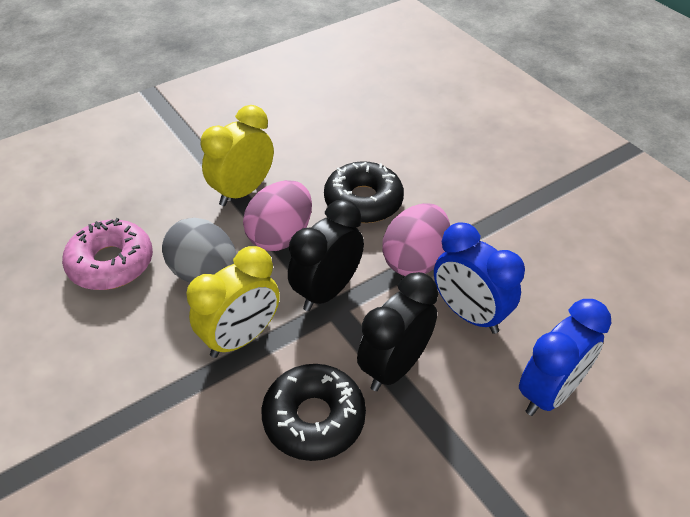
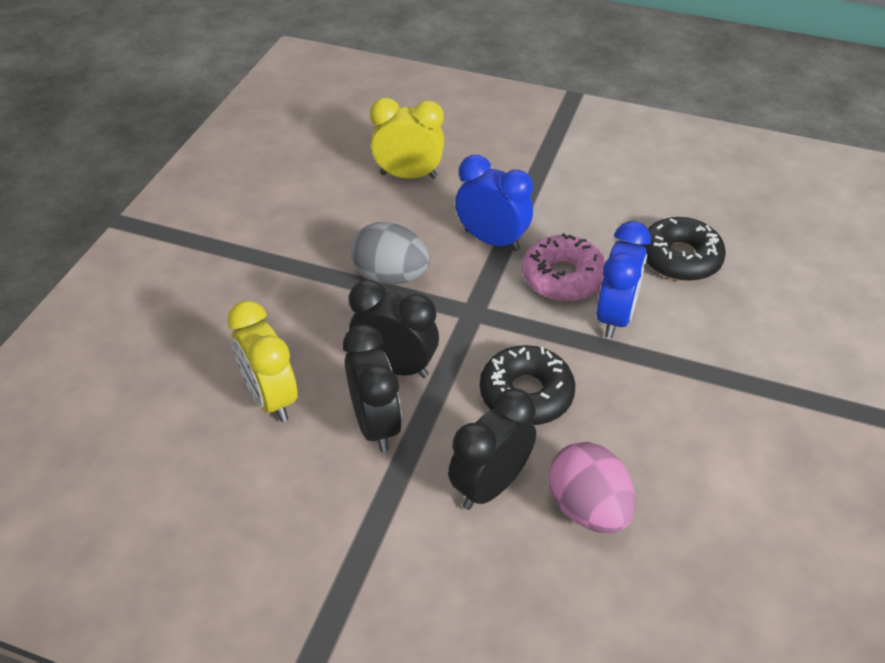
black clock: [288,199,364,311] [357,272,438,391] = 2 -> [343,325,402,452] [349,280,439,378] [448,389,536,510] = 3
pink egg: [243,180,312,251] [382,203,450,276] = 2 -> [548,442,636,533] = 1

